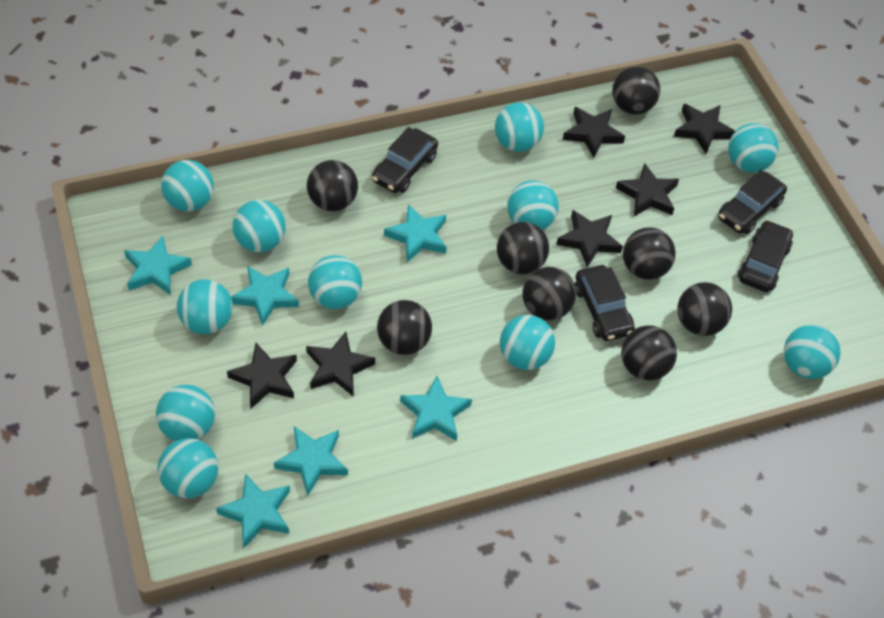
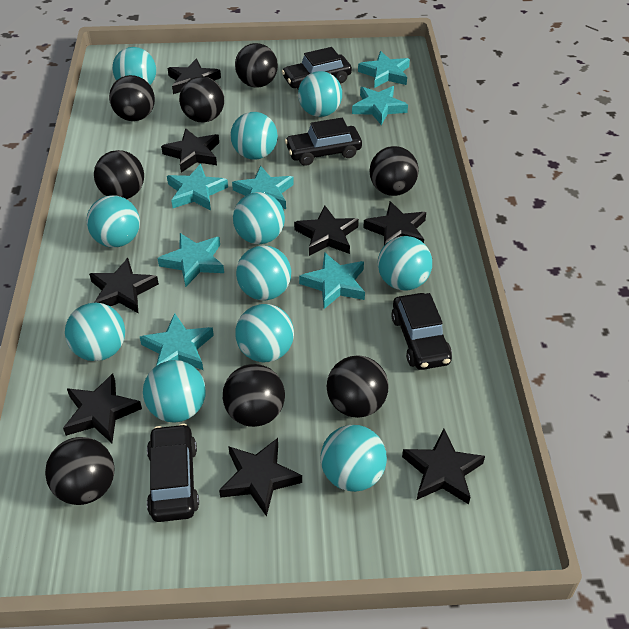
black star: [227,343,297,408] [306,332,375,397] [556,210,623,268] [563,107,625,158] [616,163,679,216] [674,104,735,154] = 6 -> [63,373,142,443] [89,258,159,313] [161,128,219,173] [167,58,221,94] [219,438,302,517] [294,206,359,256] [363,201,426,245] [402,429,485,504] = 8
turquoise star: [124,235,192,295] [216,474,290,548] [231,266,299,326] [274,426,348,496] [384,204,447,262] [400,376,472,441] = 6 -> [140,313,214,370] [157,233,224,287] [167,164,228,210] [232,166,294,209] [299,252,365,309] [352,86,408,126] [358,51,410,88] = 7

